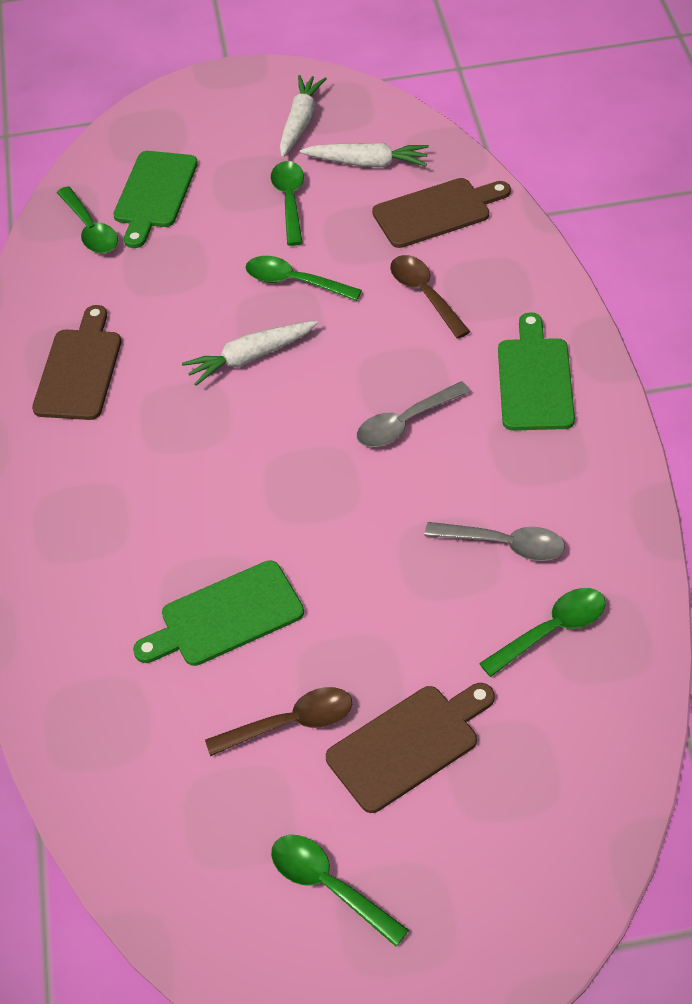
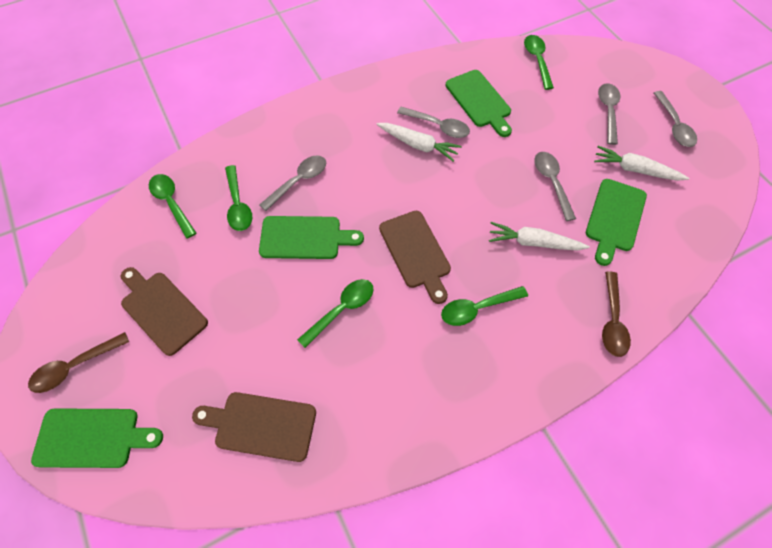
green cutting board: [113,151,198,248] [133,560,304,666] [498,312,575,430] = 3 -> [31,408,163,468] [259,216,364,259] [445,70,512,137] [586,179,647,266] = 4
grey spoon: [357,381,471,447] [425,522,565,561] = 2 -> [259,155,326,211] [397,107,470,138] [534,152,576,221] [598,83,620,145] [654,91,697,147] = 5

